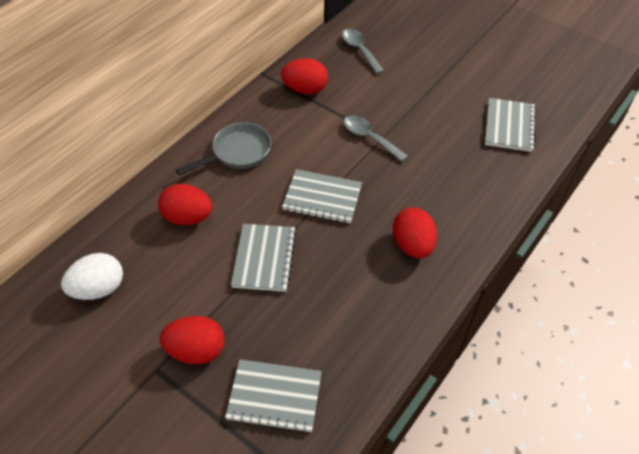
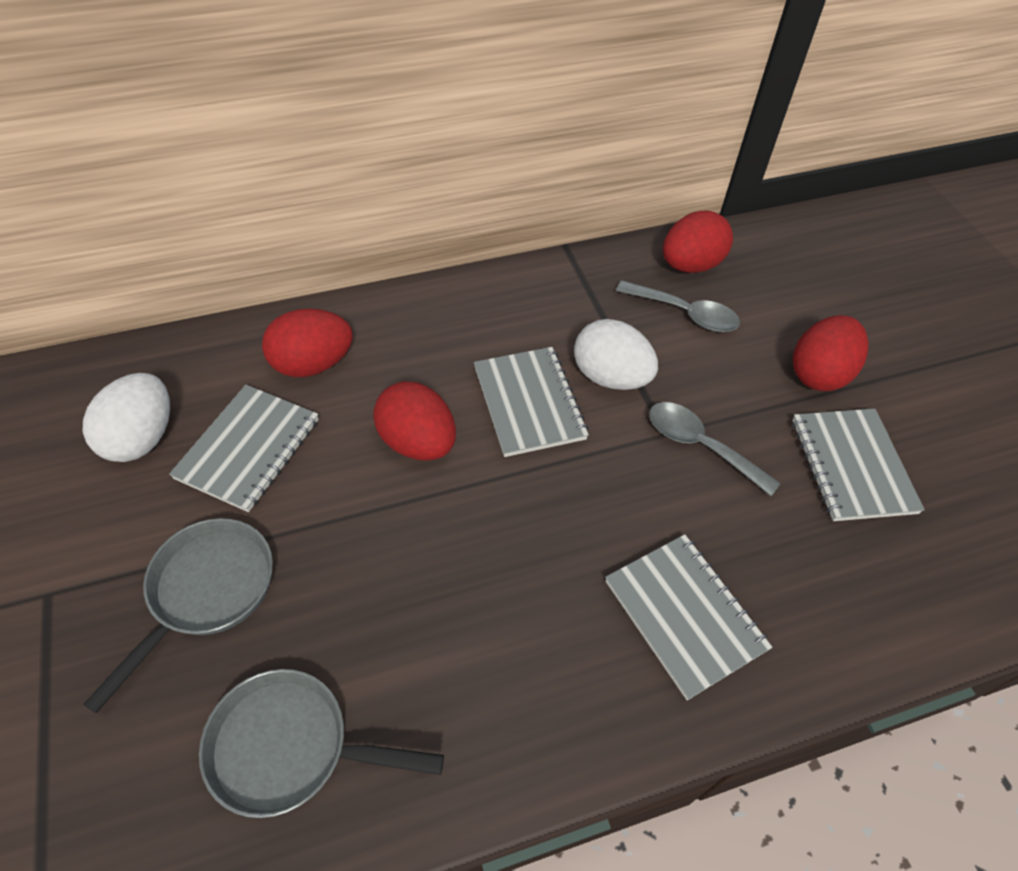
grey pan: [176,122,271,176] = 1 -> [83,518,273,714] [199,669,444,818] = 2
white egg: [61,253,123,300] = 1 -> [83,373,170,462] [574,319,658,390] = 2

